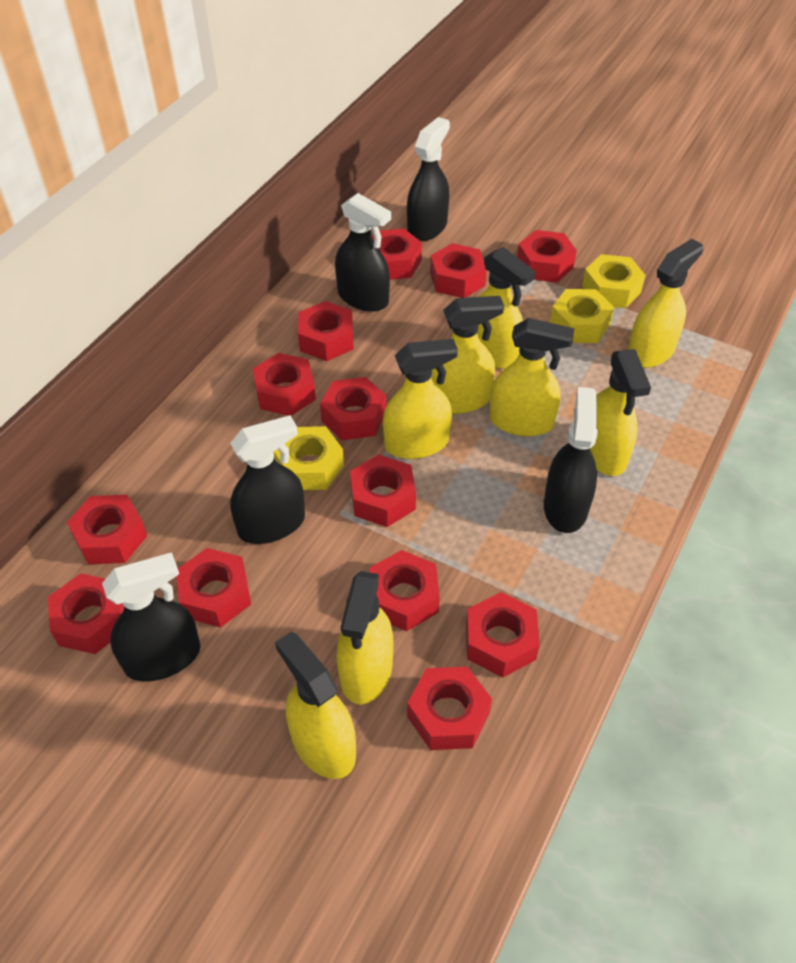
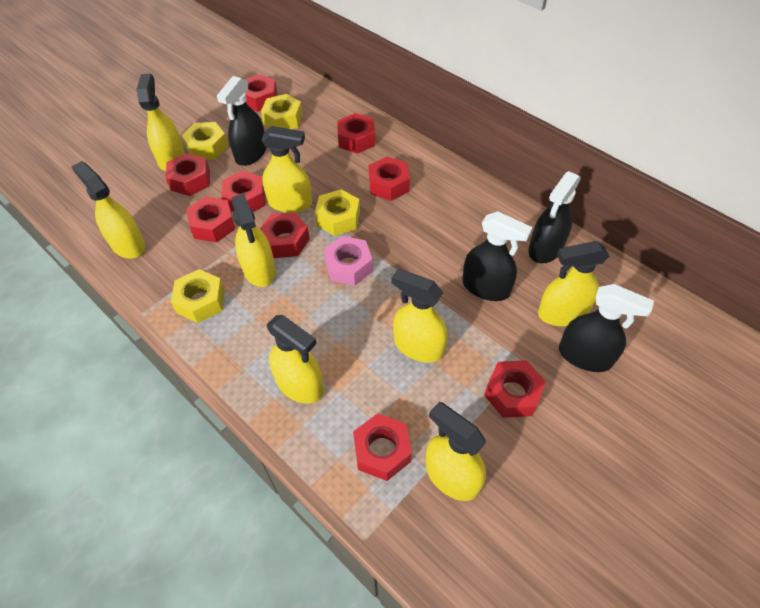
black spray bottle: [102,552,200,682] [230,415,305,544] [335,193,391,312] [407,117,450,241] [544,387,598,533] = 5 -> [217,76,266,166] [462,211,532,301] [528,171,581,264] [559,284,654,372] = 4
pink nut: none = 0 -> [324,236,373,286] = 1
red nut: [47,573,124,654] [67,495,147,564] [176,548,251,628] [253,353,316,416] [298,301,354,361] [320,377,387,440] [350,454,416,527] [370,550,440,631] [372,228,422,280] [407,667,492,750] [430,243,487,298] [466,592,540,678] [517,230,577,283] = 13 -> [165,153,210,196] [186,197,235,242] [221,171,265,212] [244,74,277,112] [260,212,310,258] [337,113,375,154] [353,413,412,481] [368,157,410,201] [484,360,546,418] = 9
yellow nut: [273,426,344,490] [550,289,614,343] [582,254,646,308] = 3 -> [171,269,225,323] [181,122,228,160] [261,94,303,129] [315,189,360,236] = 4

